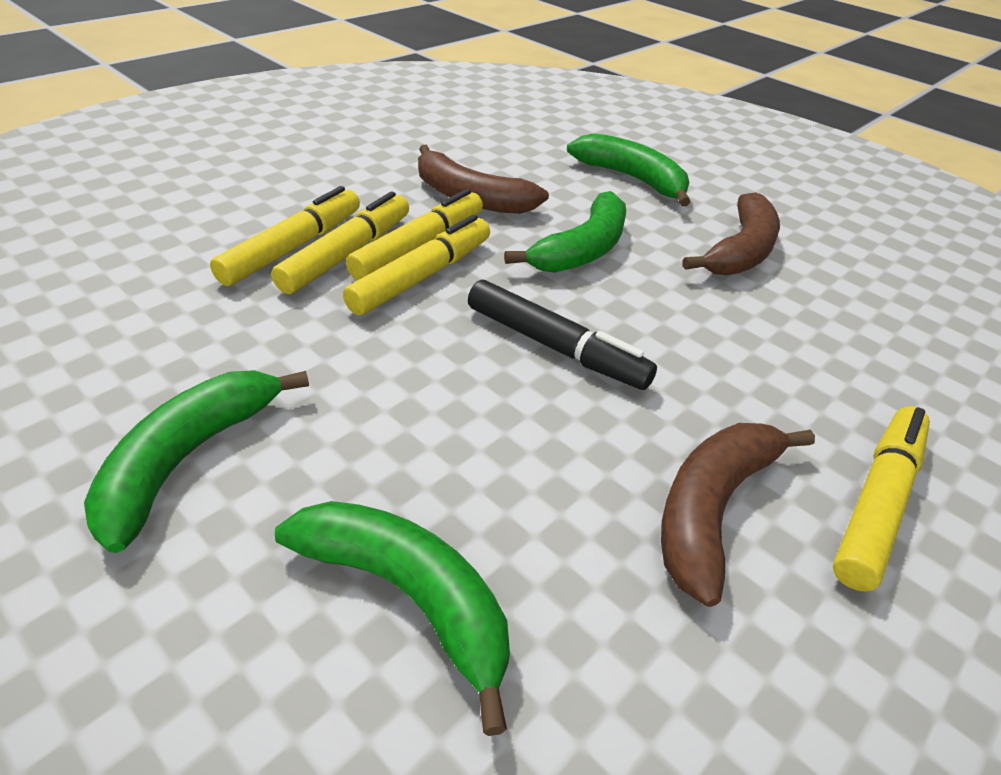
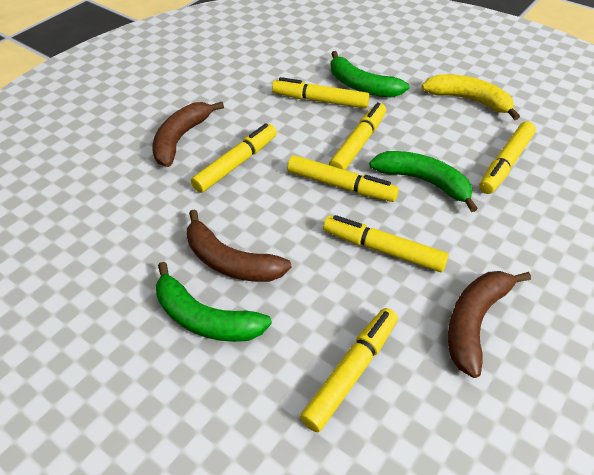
black marker: [468,280,657,390] = 1 -> none = 0
green banana: [84,370,309,553] [275,501,510,736] [504,191,626,273] [567,133,690,206] = 4 -> [156,262,272,342] [331,51,409,97] [369,151,478,212] = 3
yellow banana: none = 0 -> [421,74,520,120] = 1
yellow marker: [210,186,360,286] [271,191,409,294] [343,215,490,315] [346,189,483,280] [833,406,930,591] = 5 -> [191,123,277,193] [272,77,370,109] [287,155,399,202] [300,308,398,432] [323,215,449,272] [329,102,386,170] [479,121,536,194] = 7

